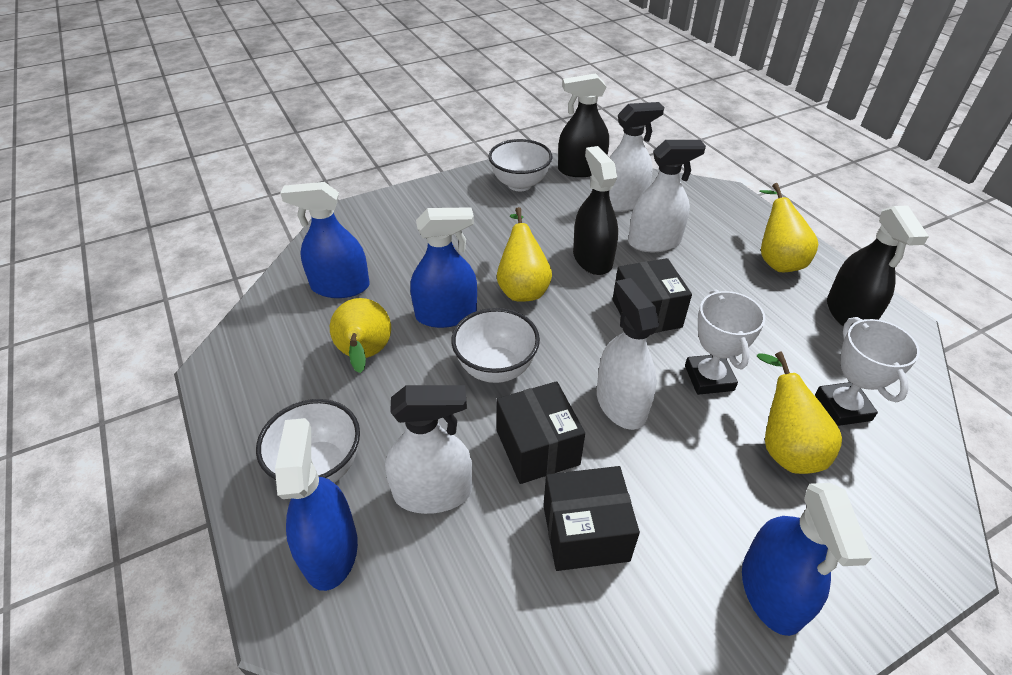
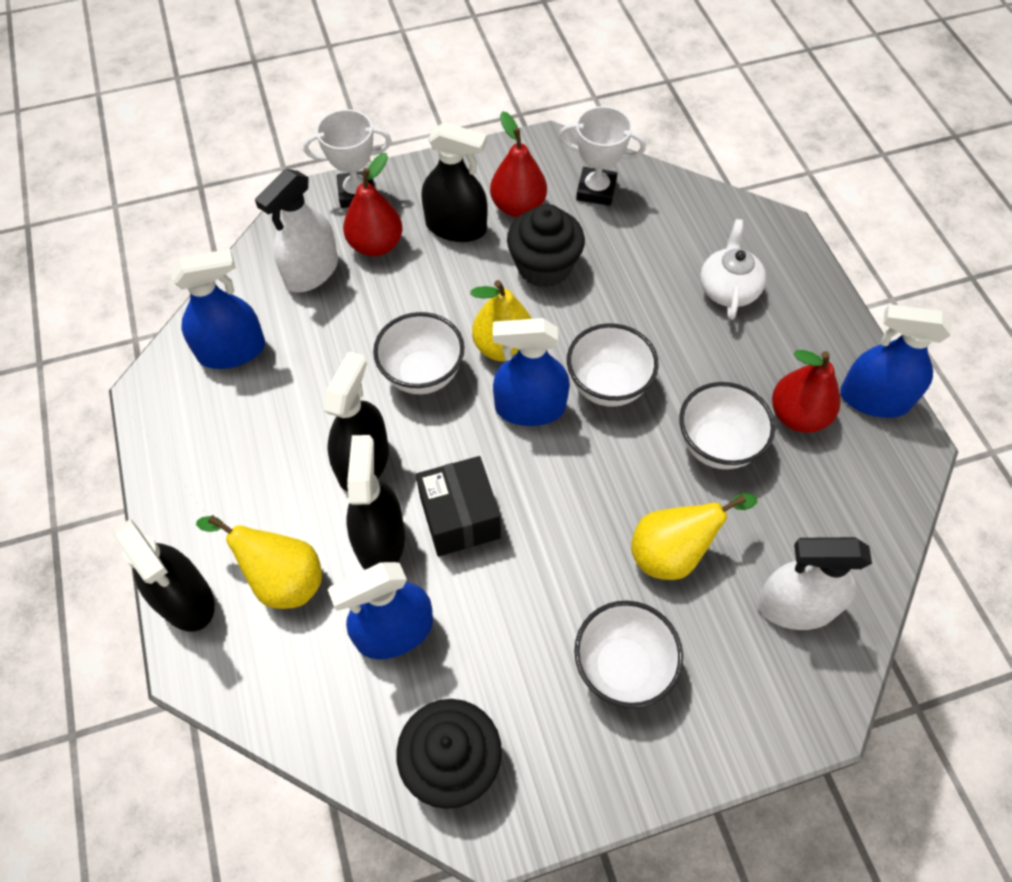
black box: [496,381,585,484] [543,466,640,571] [612,258,692,333] = 3 -> [416,456,501,557] = 1
black cupcake: none = 0 -> [396,699,502,809] [507,204,585,288] = 2
black spray bottle: [558,73,609,177] [573,146,618,275] [827,205,929,327] = 3 -> [113,518,215,632] [323,351,389,492] [347,435,405,570] [421,122,488,242] = 4
red pear: none = 0 -> [343,153,403,257] [490,111,547,217] [772,350,840,433] = 3
white bowl: [256,399,360,483] [451,308,540,383] [489,139,552,191] = 3 -> [373,312,464,394] [567,323,659,407] [574,601,683,708] [679,382,775,469] = 4
white spray bottle: [385,385,473,514] [597,278,659,430] [609,102,664,212] [628,140,706,252] = 4 -> [255,169,338,293] [757,537,872,630] = 2
white teapot: none = 0 -> [700,219,766,320] = 1
yellow pear: [330,298,391,373] [497,207,552,302] [757,351,842,474] [759,183,818,272] = 4 -> [196,515,322,609] [470,280,532,362] [631,493,757,580] = 3

